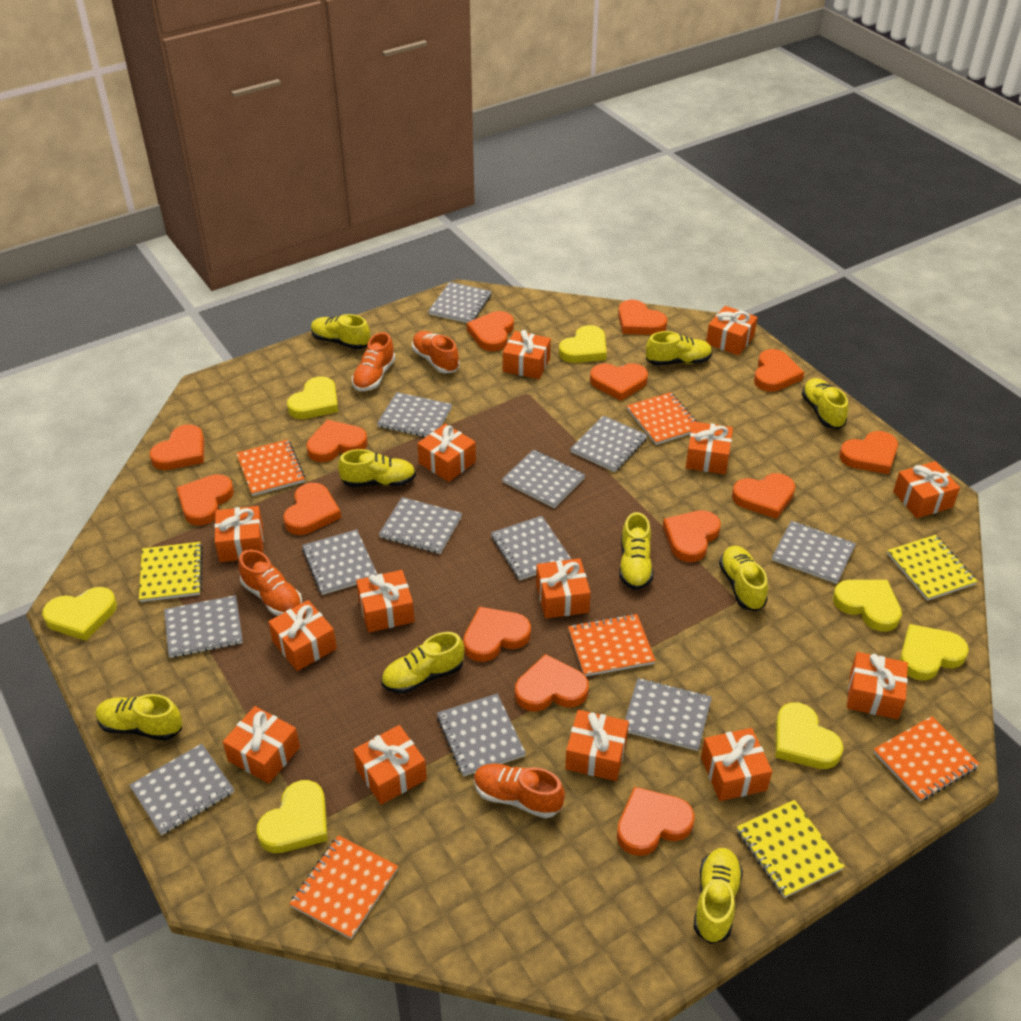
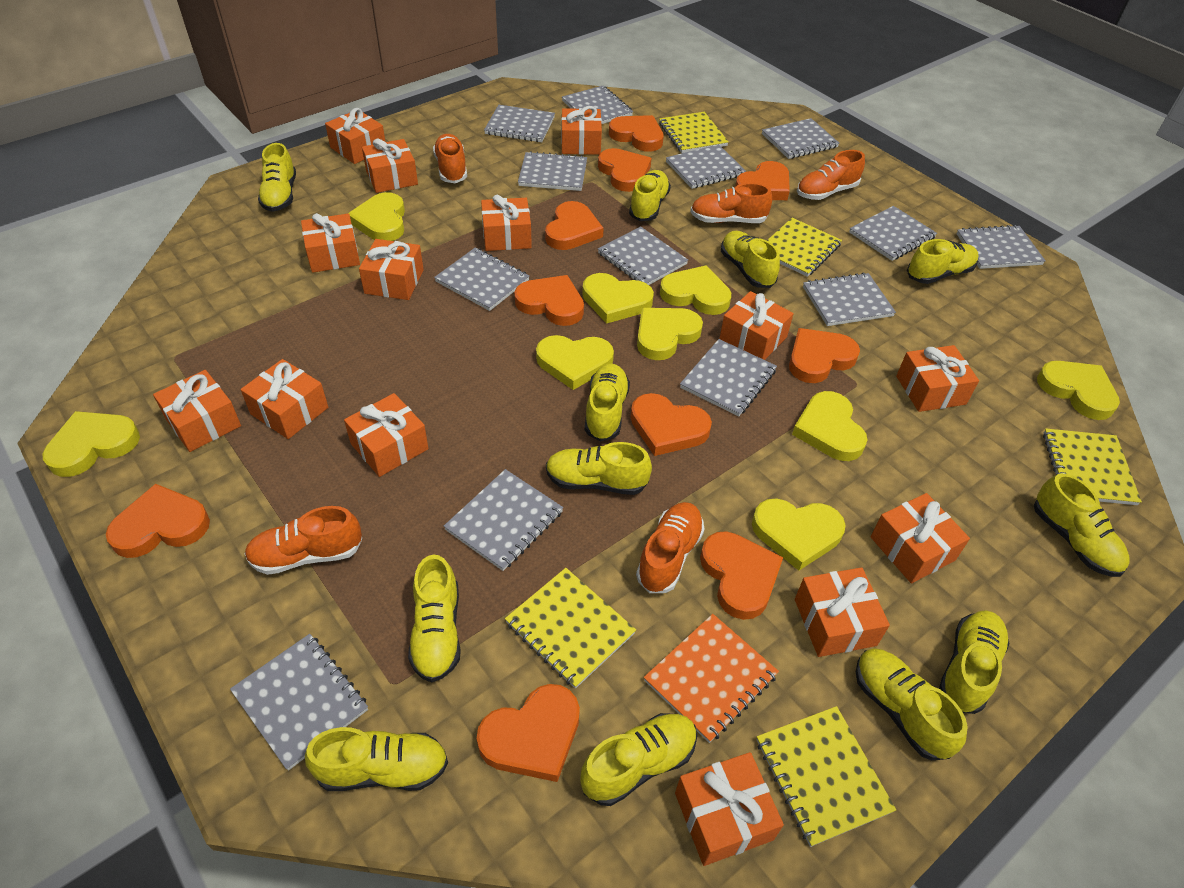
grey notebook: [129,744,234,835] [164,595,243,658] [302,529,377,595] [377,392,452,437] [379,497,462,554] [428,282,492,323] [437,693,526,777] [491,516,571,580] [502,450,585,508] [570,415,647,472] [625,678,712,751] [772,521,856,584] = 12 -> [230,634,368,771] [434,248,529,311] [444,469,563,571] [484,105,555,142] [518,151,587,191] [562,86,633,124] [598,226,688,285] [666,144,746,189] [680,339,777,417] [762,118,840,159] [803,273,896,326] [849,206,937,261] [957,225,1046,269] = 13
orange heart: [149,424,204,470] [177,474,234,526] [283,483,341,535] [306,420,368,462] [463,607,531,662] [467,311,514,351] [515,654,589,712] [590,363,648,401] [617,787,695,856] [618,300,667,335] [663,510,721,562] [732,473,796,519] [754,349,804,392] [839,431,898,474] = 14 -> [106,484,210,558] [477,684,580,782] [514,275,584,326] [545,201,604,250] [598,148,651,192] [609,115,664,152] [630,393,712,456] [700,531,783,620] [735,161,790,200] [789,328,860,383] = 10
orange notebook: [236,439,305,496] [289,835,398,939] [568,614,656,676] [627,392,697,445] [873,716,980,802] = 5 -> [644,614,779,743] = 1
orange shoe: [238,550,302,616] [352,332,396,391] [412,331,460,373] [474,764,565,818] = 4 -> [245,506,362,575] [433,134,467,183] [636,502,704,593] [690,183,772,223] [797,150,865,200] = 5
yellow heart: [42,587,117,641] [256,780,328,853] [287,376,338,419] [559,325,607,363] [775,702,843,769] [833,580,902,632] [900,624,969,681] = 7 -> [42,411,140,477] [349,192,405,241] [536,335,614,390] [582,273,654,324] [637,308,703,360] [660,265,731,315] [752,499,846,571] [792,391,867,461] [1037,361,1120,420] = 9
yellow notebook: [139,542,203,602] [737,800,845,898] [887,535,977,601] = 3 -> [505,568,636,689] [659,112,729,153] [757,706,896,847] [767,218,842,277] [1043,429,1142,505] = 5
yellow shoe: [96,694,182,741] [311,314,370,350] [338,449,416,487] [381,632,464,694] [619,512,653,590] [646,331,712,366] [693,848,743,944] [719,546,768,611] [802,378,848,429] = 9 -> [258,143,296,212] [305,727,448,791] [408,555,461,682] [546,442,652,495] [580,713,697,806] [585,364,630,442] [629,170,671,221] [721,231,780,288] [856,648,968,760] [907,239,978,284] [939,610,1009,714] [1034,473,1130,577] = 12

